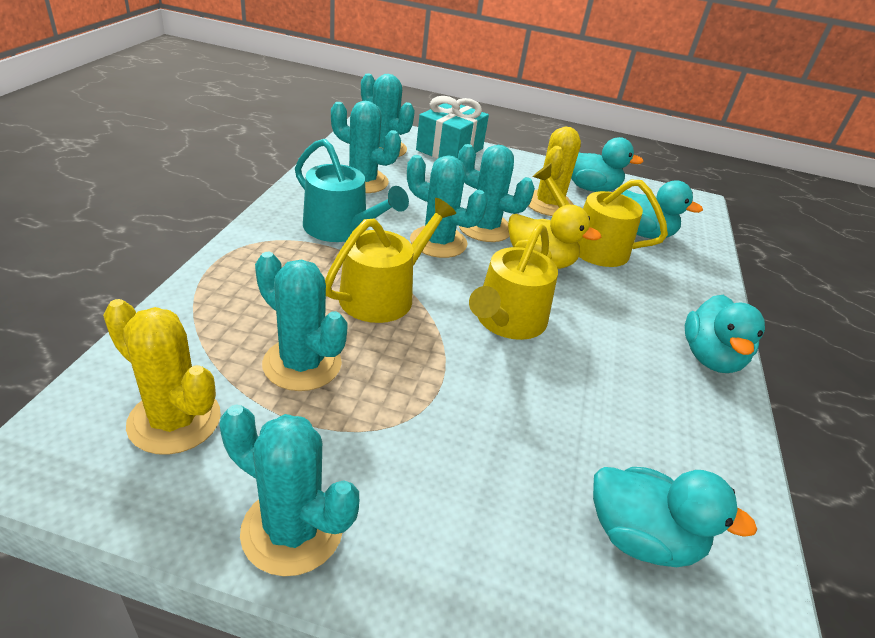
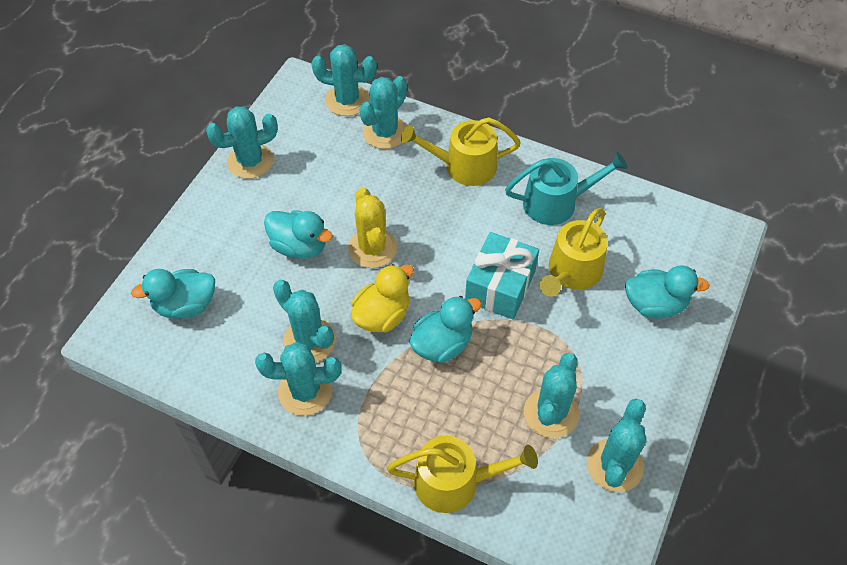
turquoise cactus: [219,404,359,576] [255,252,348,391] [331,101,401,193] [361,74,415,157] [407,155,488,258] [458,144,535,242] = 6 -> [206,107,278,179] [255,342,341,416] [273,280,336,362] [311,44,377,116] [359,76,407,149] [524,353,579,438] [587,398,647,492] = 7
yellow cactus: [103,299,221,455] [528,126,581,216] = 2 -> [348,188,397,268] = 1

